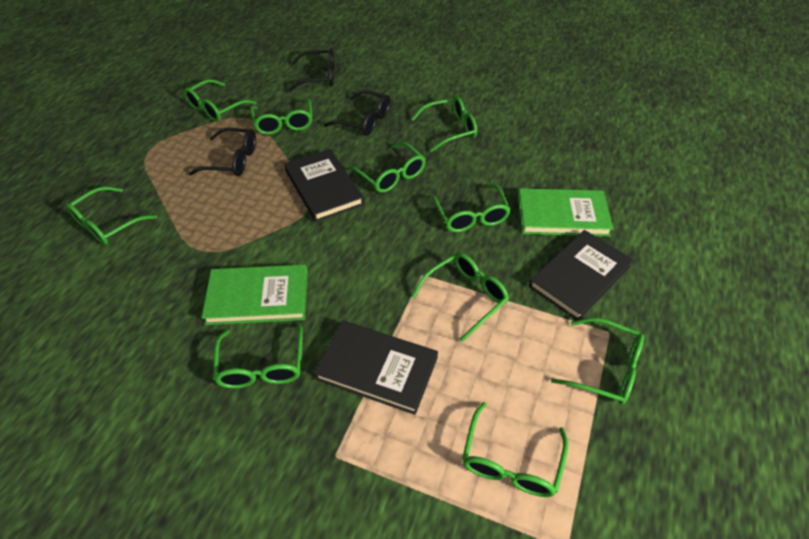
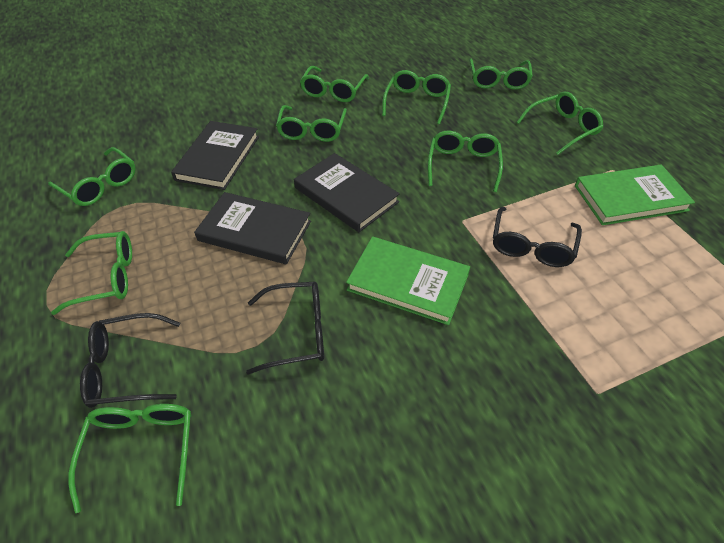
green glasses: [65,186,157,245] [184,79,257,122] [213,323,303,389] [250,98,313,135] [348,142,426,193] [411,96,477,152] [412,253,509,342] [431,184,511,232] [462,402,568,497] [551,317,644,405] = 10 -> [48,147,136,206] [51,231,132,315] [68,404,191,513] [276,105,347,142] [300,66,369,102] [382,70,451,124] [428,131,503,192] [469,59,533,90] [516,91,603,155] = 9

